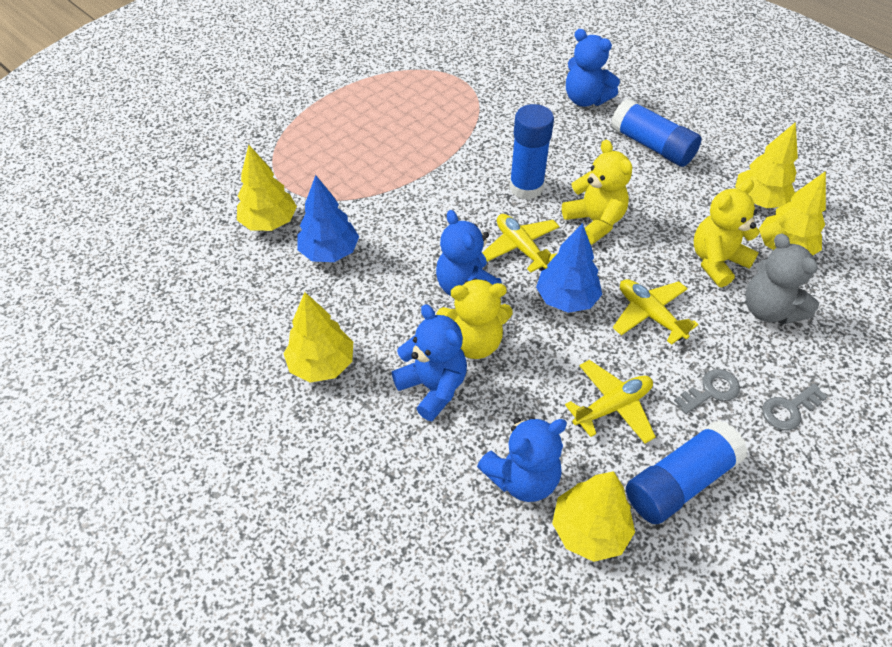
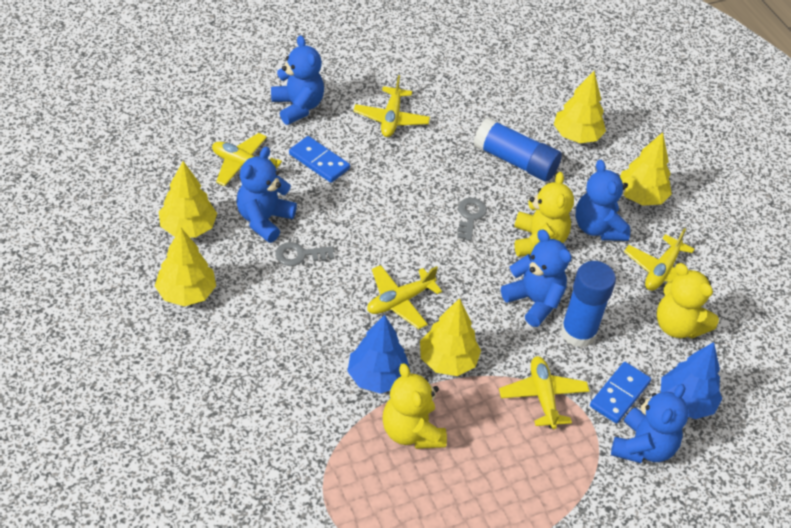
blue domino: none = 0 -> [289,136,350,183] [590,362,651,424] = 2
blue glue stick: [509,104,554,200] [611,99,702,167] [626,420,748,524] = 3 -> [473,117,562,182] [561,261,616,347] = 2
blue teddy bear: [392,304,467,421] [436,210,502,296] [477,417,567,502] [566,29,620,107] = 4 -> [236,147,297,243] [271,35,324,125] [501,229,572,327] [575,160,630,241] [611,384,689,463] = 5
grey teddy bear: [745,233,819,325] = 1 -> none = 0
yellow plane: [482,214,560,273] [565,360,656,444] [613,279,699,345] = 3 -> [212,133,282,186] [353,75,430,137] [367,265,442,329] [499,356,589,429] [624,228,694,291] = 5

